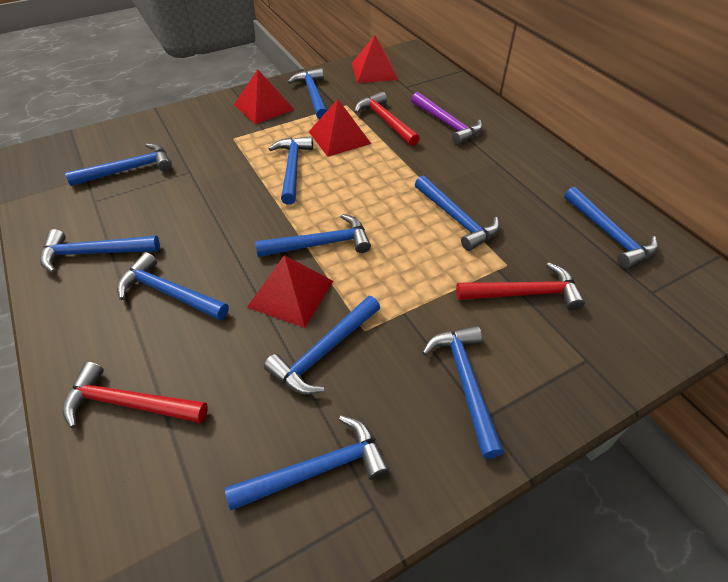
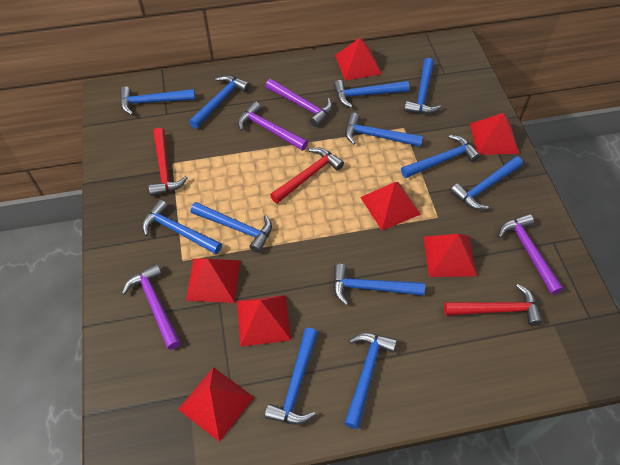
blue hammer: [40,229,160,273] [65,143,172,186] [117,252,229,320] [225,415,389,511] [255,214,371,257] [264,296,380,395] [269,136,313,204] [288,68,327,119] [415,176,499,251] [422,325,504,459] [564,187,658,269] = 11 -> [120,86,195,115] [142,200,222,254] [189,75,250,129] [191,202,272,253] [265,328,318,425] [333,80,409,108] [333,264,425,306] [344,333,397,429] [345,113,423,147] [401,135,480,178] [404,58,441,114] [450,156,523,210] = 12
purple hammer: [411,92,482,145] = 1 -> [122,263,181,350] [238,101,308,151] [265,79,332,127] [498,214,563,295] = 4
red pyramid: [234,70,295,124] [247,255,333,328] [309,99,371,157] [352,35,398,83] = 4 -> [178,367,254,442] [186,258,240,303] [237,295,291,347] [335,38,382,81] [360,182,421,230] [424,234,477,277] [470,113,519,155] = 7

